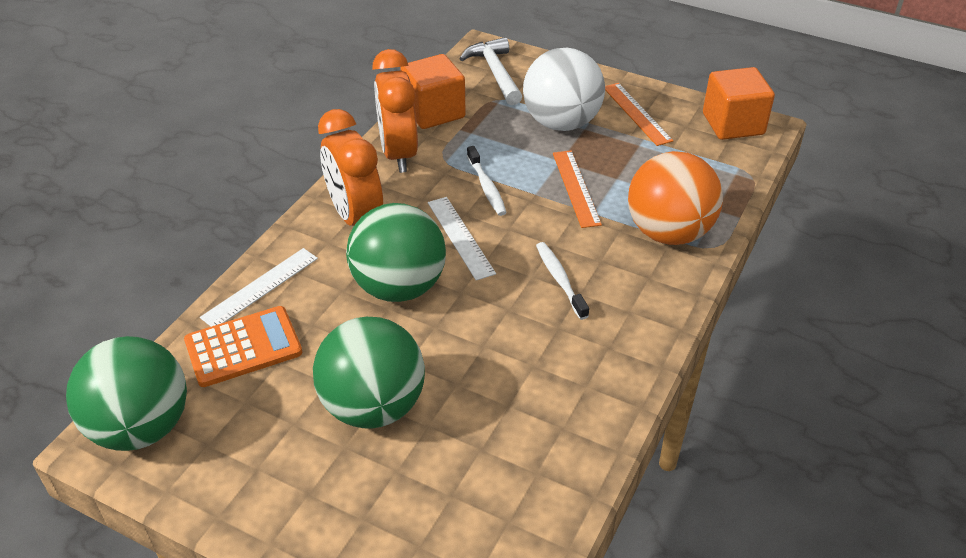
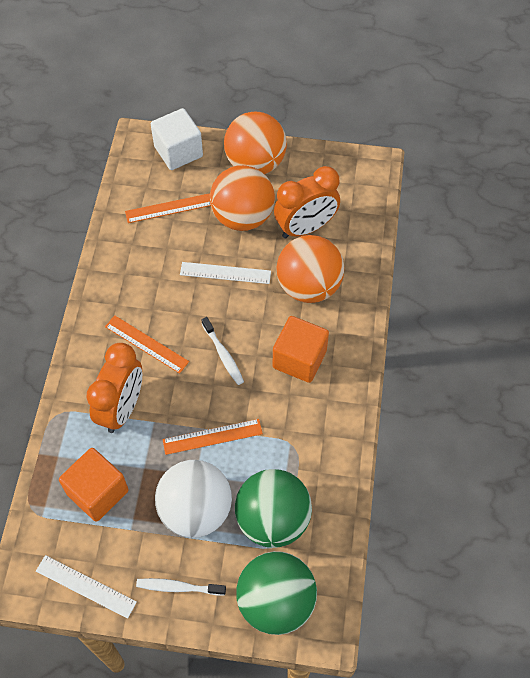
green ball: [66,336,187,451] [313,317,425,428] [346,203,446,302] = 3 -> [235,469,312,548] [236,551,317,635] = 2
orange ball: [628,151,723,245] = 1 -> [210,165,275,231] [224,111,287,174] [277,235,344,303] = 3
orange calculator: [184,306,302,387] = 1 -> none = 0
orange ruler: [553,151,602,228] [605,83,673,146] = 2 -> [105,315,189,374] [125,193,211,223] [162,419,263,455] = 3
white cube: none = 0 -> [151,108,203,170] = 1
white hammer: [459,37,522,105] = 1 -> none = 0

